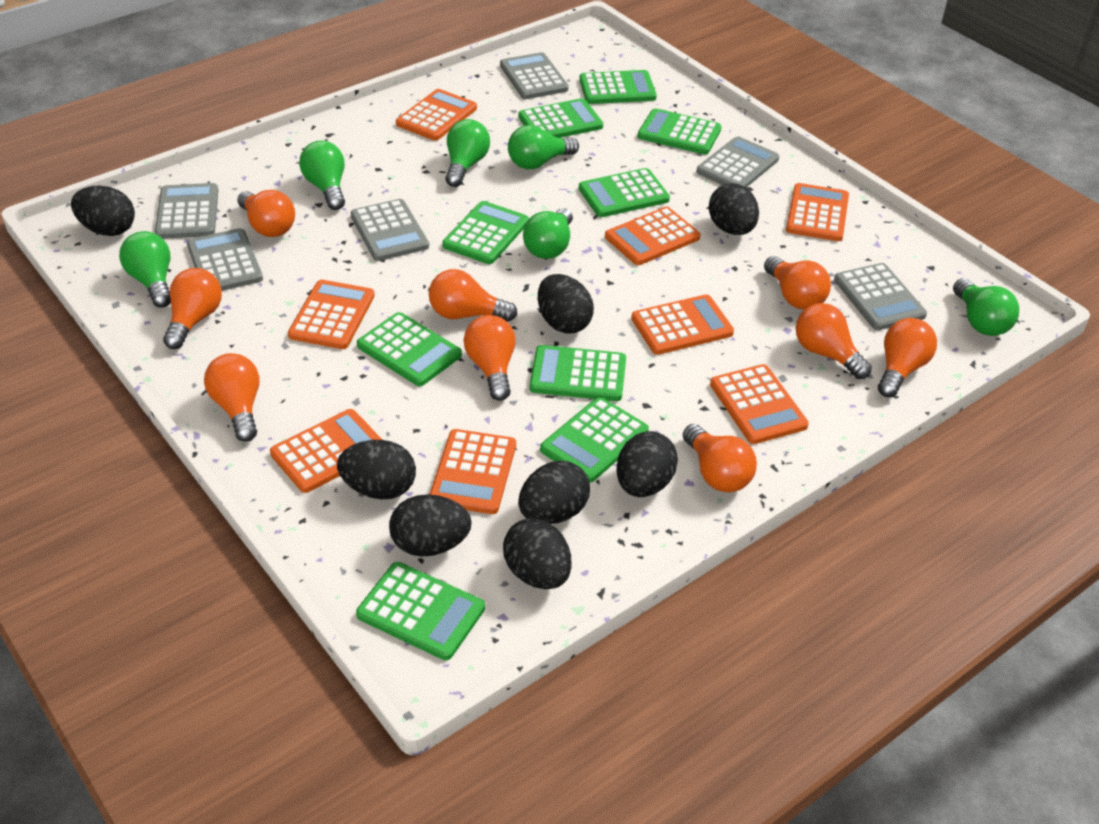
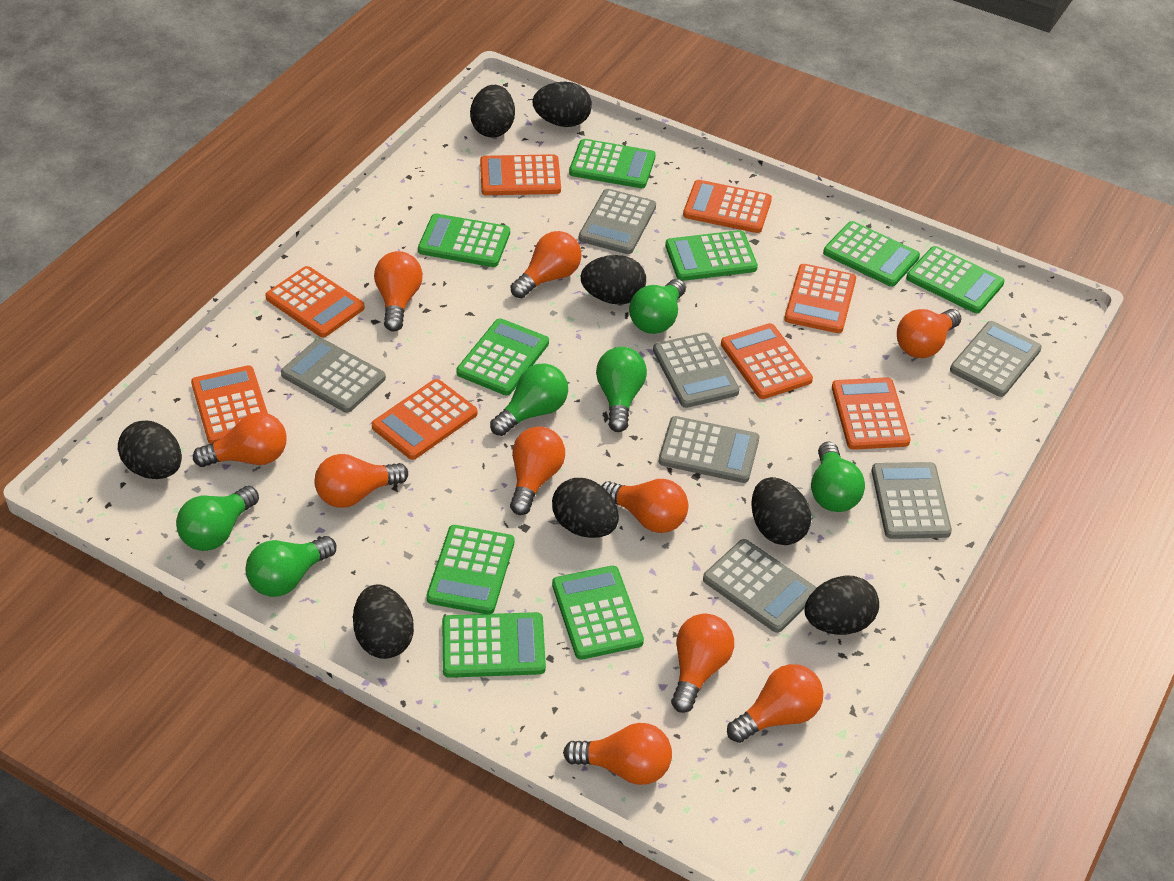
grey calculator: [155,183,218,239] [187,228,263,291] [351,199,429,261] [500,52,569,99] [696,136,779,188] [834,263,927,330] = 6 -> [281,338,386,413] [579,189,656,254] [653,333,739,408] [659,416,759,483] [703,539,817,633] [872,462,952,539] [950,321,1042,397] = 7
orange light bulb: [163,268,222,349] [204,353,259,442] [237,190,295,237] [429,269,517,322] [464,315,516,401] [683,424,757,492] [764,256,831,310] [795,303,872,379] [878,318,937,397] = 9 -> [193,412,287,467] [315,454,408,508] [374,251,423,332] [510,426,565,515] [511,231,582,298] [563,723,672,785] [601,479,688,533] [671,613,734,713] [727,664,823,743] [897,309,961,358] = 10

